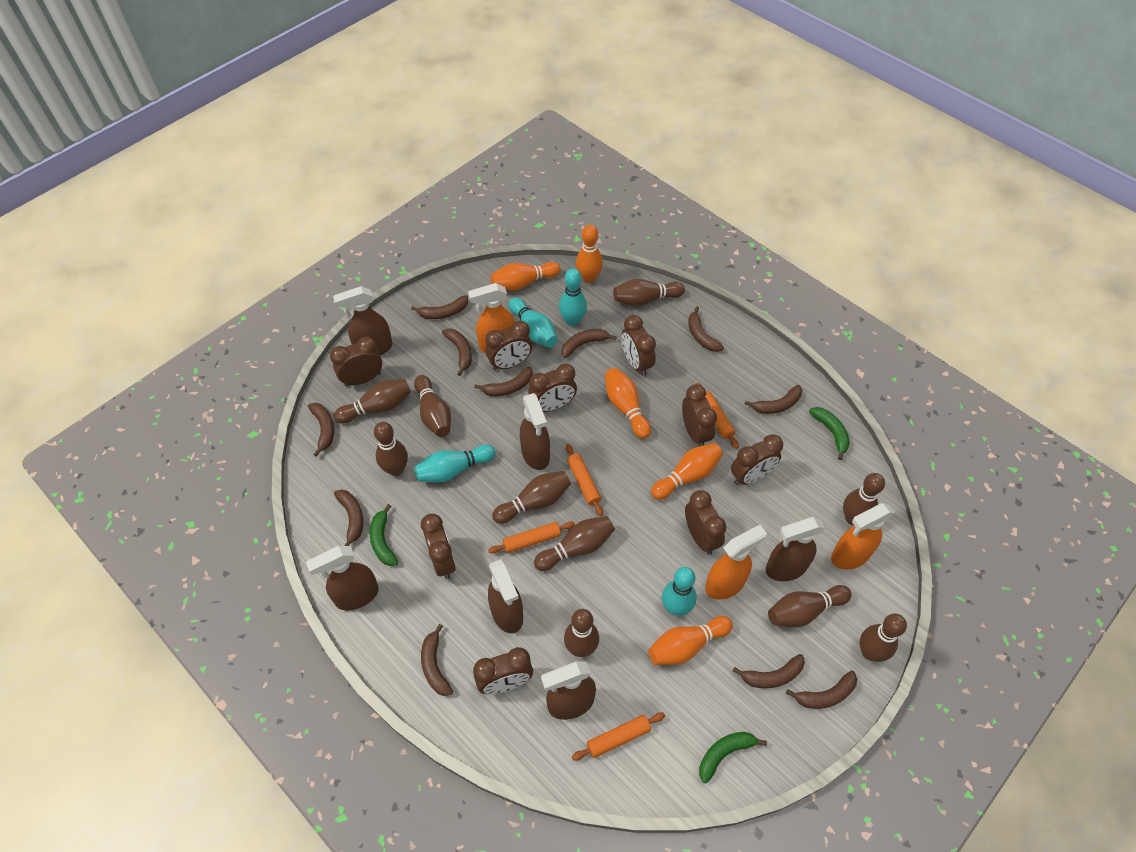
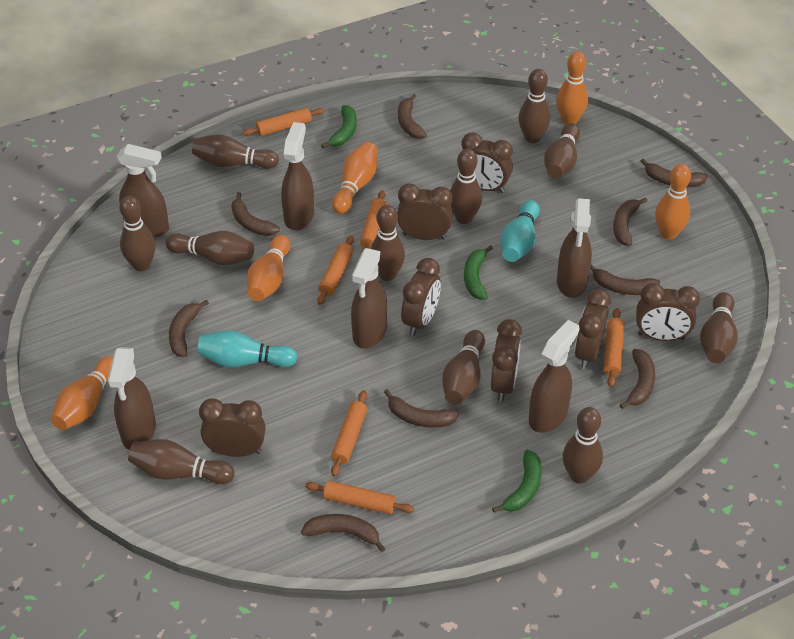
brown banana: [308,403,334,457] [334,490,363,546] [411,295,468,319] [421,624,453,696] [442,329,472,376] [474,367,533,396] [562,329,617,358] [688,306,724,352] [733,654,805,688] [745,385,802,414] [786,671,857,709] = 11 -> [169,300,209,357] [231,192,280,236] [301,514,386,552] [384,389,459,428] [398,94,427,139] [590,264,660,295] [613,198,647,246] [620,349,655,409] [641,158,708,187] = 9
brown bowling pin: [334,379,411,424] [374,422,408,476] [414,375,451,437] [492,471,571,524] [534,516,615,571] [564,609,599,657] [613,279,685,306] [768,585,852,627] [843,473,885,525] [860,614,907,662] = 10 -> [119,195,156,271] [128,439,234,484] [165,231,254,265] [192,135,279,169] [371,205,405,281] [442,330,485,404] [450,149,482,224] [518,69,550,143] [544,123,580,179] [563,407,603,484] [700,292,738,363] = 11
brown clock: [330,336,382,386] [421,514,456,579] [473,647,533,694] [485,321,532,370] [528,364,577,412] [621,315,656,376] [682,384,717,446] [685,490,727,555] [731,434,783,485] = 9 -> [199,398,266,457] [397,183,453,240] [401,258,441,336] [461,132,513,193] [491,319,522,402] [575,289,611,369] [636,283,700,341] = 7
orange rolling pin: [488,522,575,553] [566,444,603,516] [572,712,665,761] [696,383,739,449] = 4 -> [242,108,325,136] [305,481,414,514] [317,235,354,305] [331,390,367,476] [360,190,387,254] [604,308,624,387] = 6
orange spray bottle: [468,283,515,353] [705,525,767,600] [831,503,895,570] = 3 -> none = 0
turquoise bowling pin: [414,444,496,483] [509,297,558,348] [559,268,587,326] [662,567,697,616] = 4 -> [197,330,297,367] [500,200,540,262] = 2

